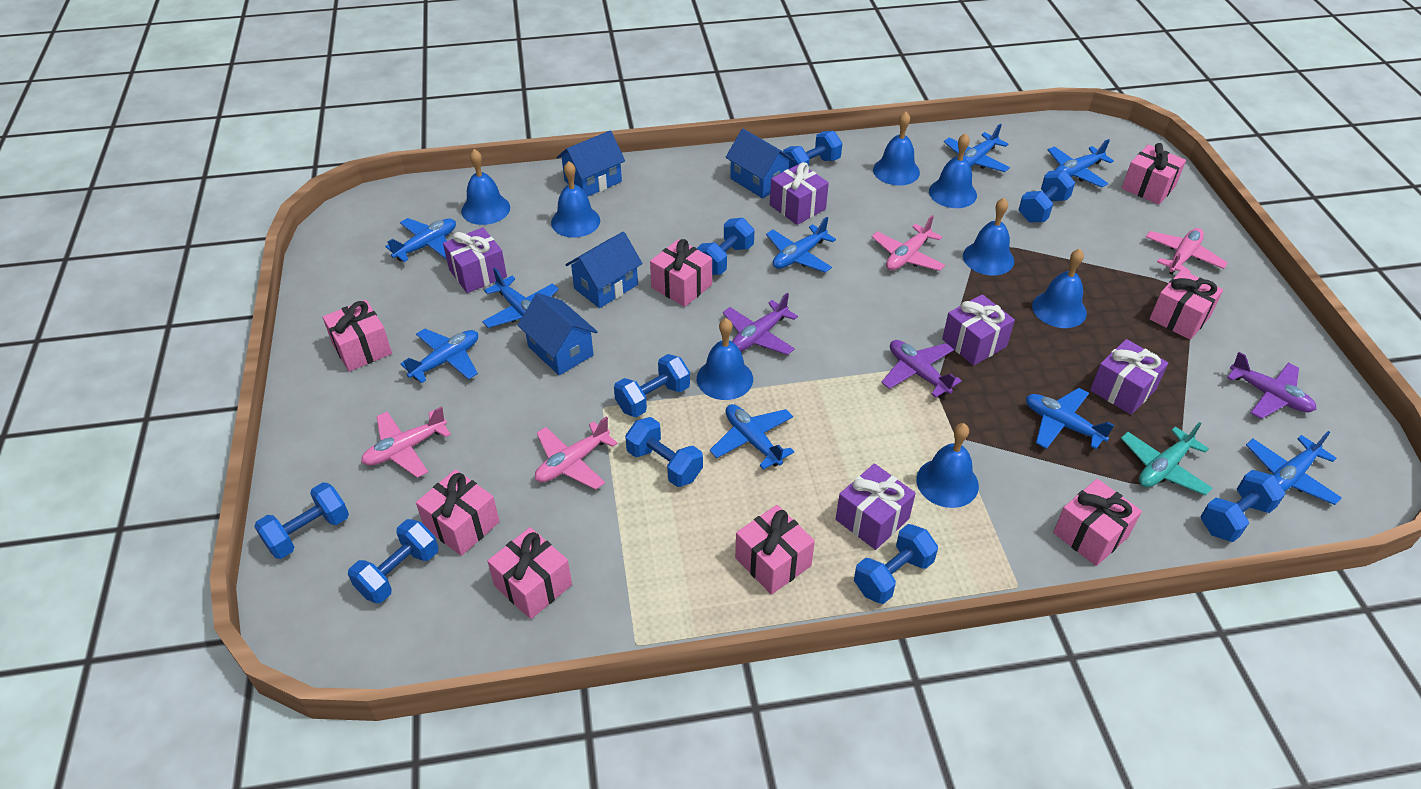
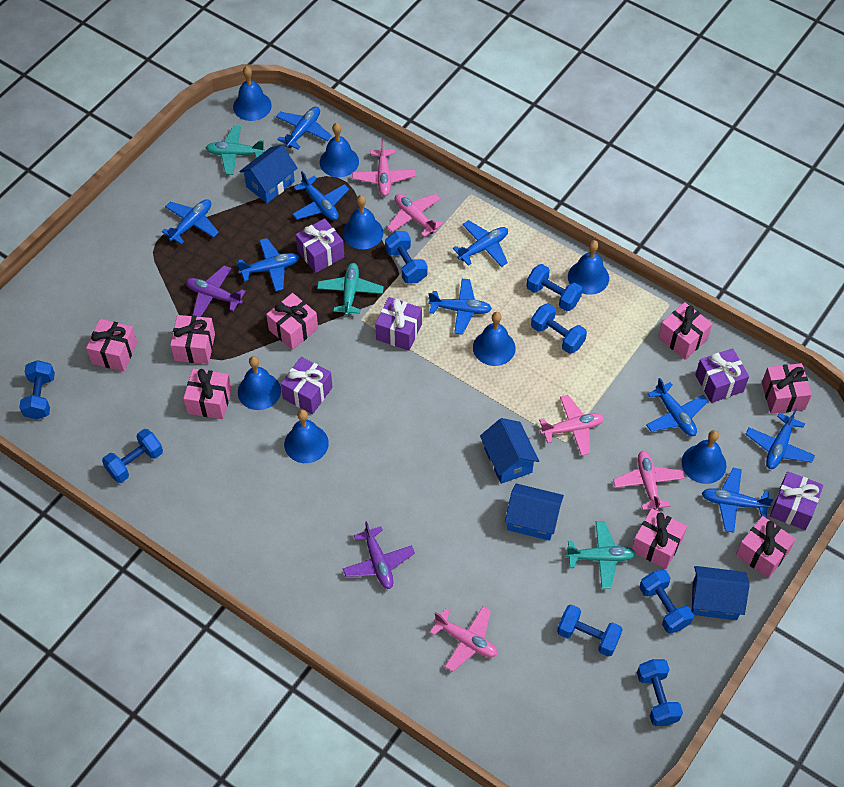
blue dumbbell: [254,482,349,559] [348,519,438,603] [614,354,690,417] [625,417,703,487] [697,218,755,275] [783,131,843,169] [854,524,938,604] [1019,170,1075,223] [1200,470,1285,542] = 9 -> [19,360,55,420] [102,429,163,483] [385,232,428,283] [526,264,582,311] [531,303,587,354] [557,604,623,657] [637,659,683,726] [640,569,694,633] = 8
pink plane: [361,406,451,478] [535,416,618,490] [872,215,945,271] [1146,228,1228,275] = 4 -> [352,140,415,196] [387,194,443,237] [430,606,497,672] [539,395,605,456] [613,451,685,511] = 5
purple plane: [723,293,798,355] [881,340,962,398] [1227,352,1316,419] = 3 -> [186,266,246,317] [343,521,415,589] = 2
turquoise plane: [1121,422,1213,496] = 1 -> [206,126,265,175] [317,263,384,316] [566,521,636,589] = 3

